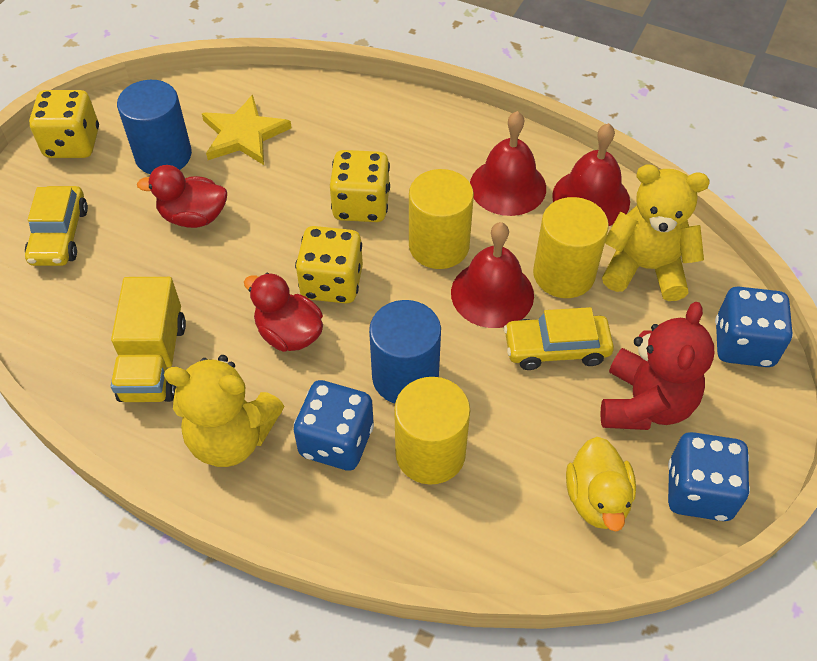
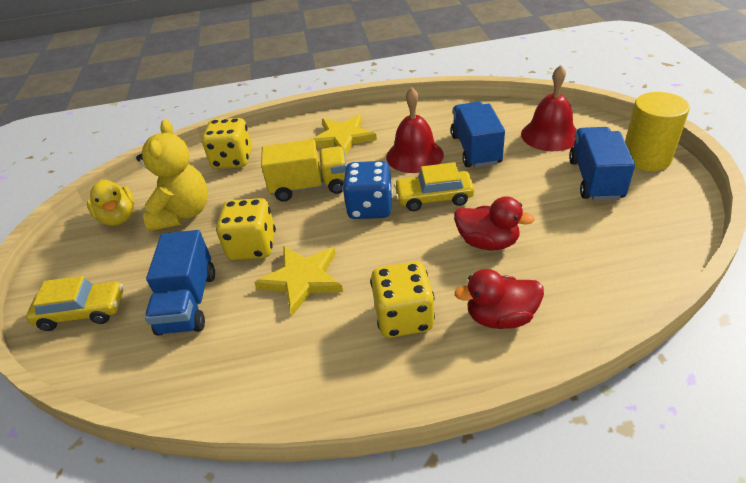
blue cylinder: [117,80,192,174] [369,300,441,403] = 2 -> none = 0
blue dice: [294,380,374,471] [668,432,750,521] [715,286,793,367] = 3 -> [342,161,393,219] = 1
blue truck: none = 0 -> [145,230,215,336] [451,102,505,168] [569,127,635,201] = 3
red bell: [451,222,534,328] [470,111,546,216] [552,123,630,226] = 3 -> [386,87,444,173] [521,65,577,151] = 2
red teddy bear: [600,302,714,430] = 1 -> none = 0
yellow cylinder: [394,377,470,485] [409,169,474,269] [533,197,609,298] = 3 -> [625,92,690,171] = 1
yellow star: [202,95,292,165] = 1 -> [254,246,343,315] [312,114,377,156] = 2
yellow teddy bear: [164,355,284,467] [602,164,710,301] = 2 -> [136,119,208,231] = 1

